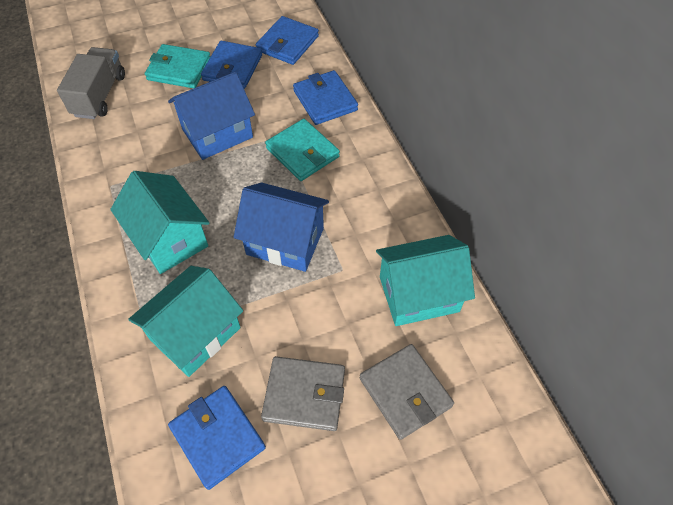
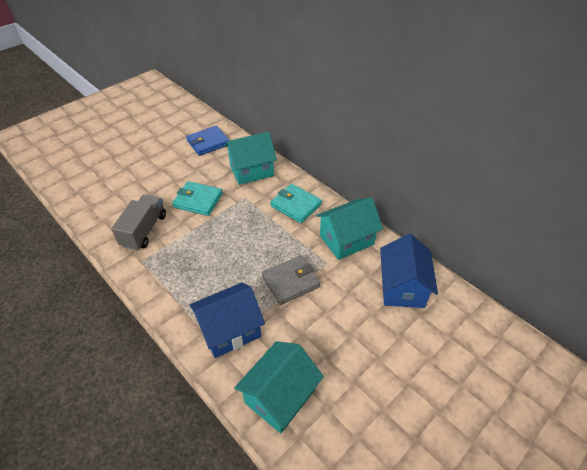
blue wallet: [168,386,266,490] [201,41,262,89] [256,16,319,65] [293,70,358,125] = 4 -> [186,126,229,156] = 1
grey wallet: [261,356,345,431] [360,344,454,440] = 2 -> [262,256,320,305] = 1

